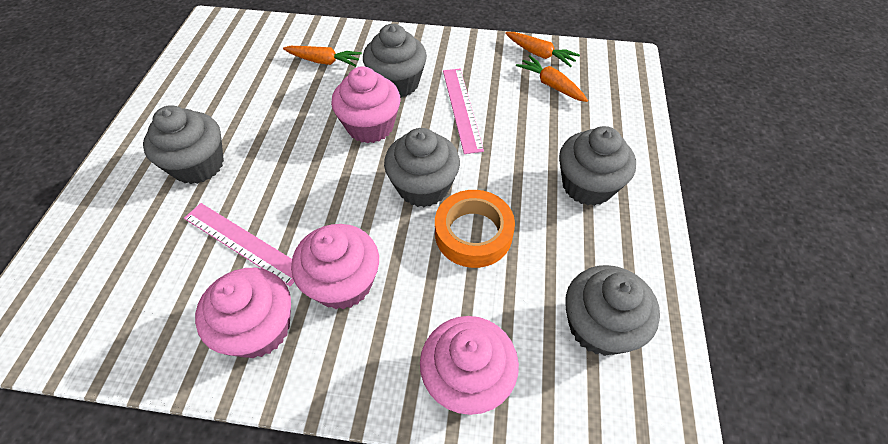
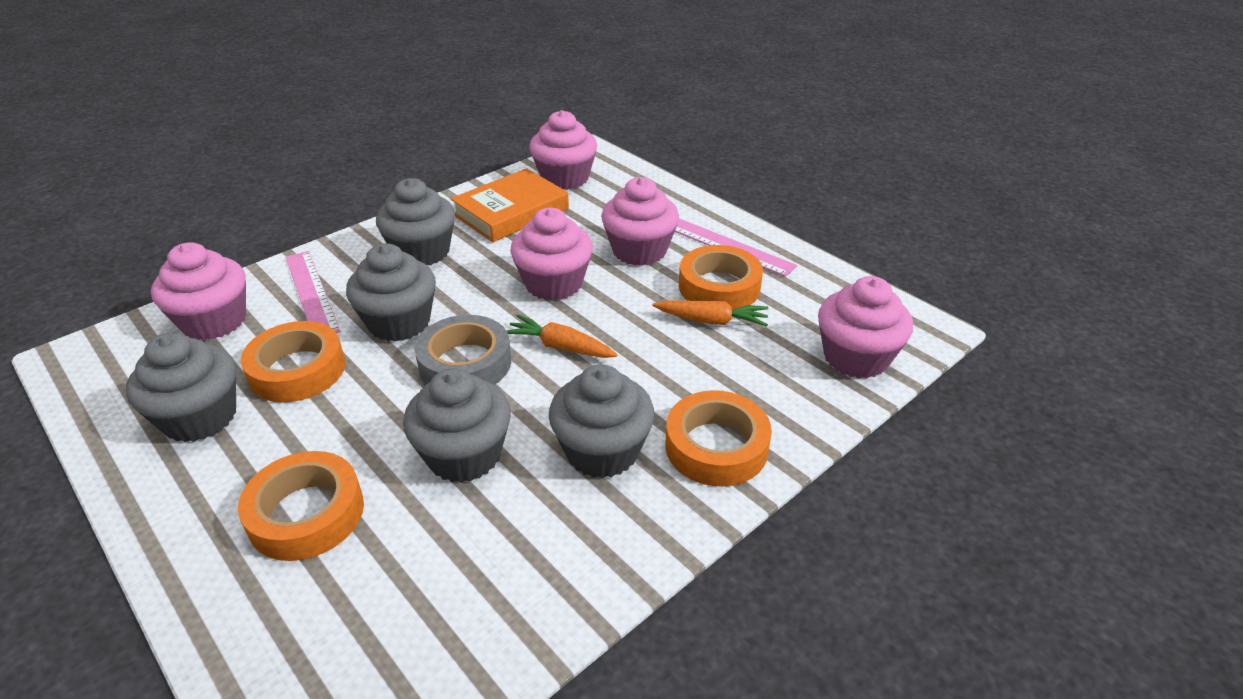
grey tape: none = 0 -> [415,315,511,385] = 1
orange book: none = 0 -> [451,168,569,242] = 1
orange carrot: [283,46,362,67] [505,32,580,67] [516,55,588,102] = 3 -> [506,315,618,358] [652,300,768,327] = 2
orange tape: [435,190,515,268] = 1 -> [238,451,364,561] [241,321,345,402] [665,390,772,487] [679,245,763,310] = 4
pink cupcake: [195,268,291,358] [291,224,379,309] [331,66,400,143] [420,316,519,415] = 4 -> [151,242,246,340] [510,208,593,301] [530,110,597,190] [601,177,679,266] [818,276,913,379] = 5

